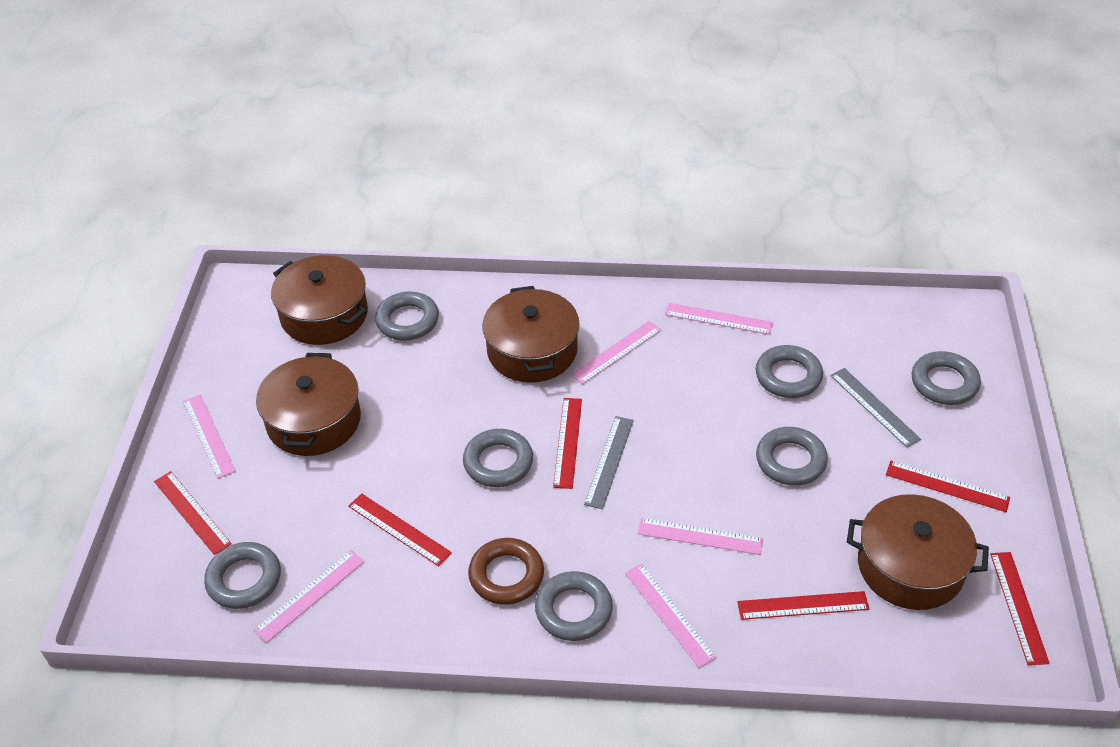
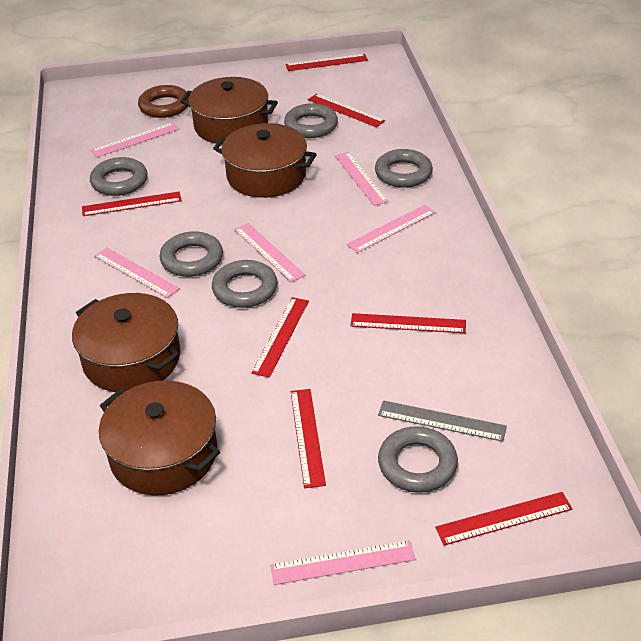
grey ring: [204,542,281,609] [375,291,439,341] [463,429,533,487] [535,571,613,641] [755,345,823,398] [756,427,828,486] [912,351,981,405] = 7 -> [90,157,147,196] [160,231,223,277] [212,260,278,308] [284,103,338,138] [375,149,433,188] [378,426,458,493] = 6
grey ruler: [584,416,634,509] [830,368,921,448] = 2 -> [378,400,507,442] = 1
red ruler: [154,471,232,555] [348,493,452,566] [553,398,582,489] [737,591,869,620] [886,461,1010,512] [990,552,1050,665] = 6 -> [82,192,182,216] [251,297,309,378] [285,54,368,71] [291,389,326,488] [308,94,385,127] [350,313,466,333] [435,492,572,546] = 7

